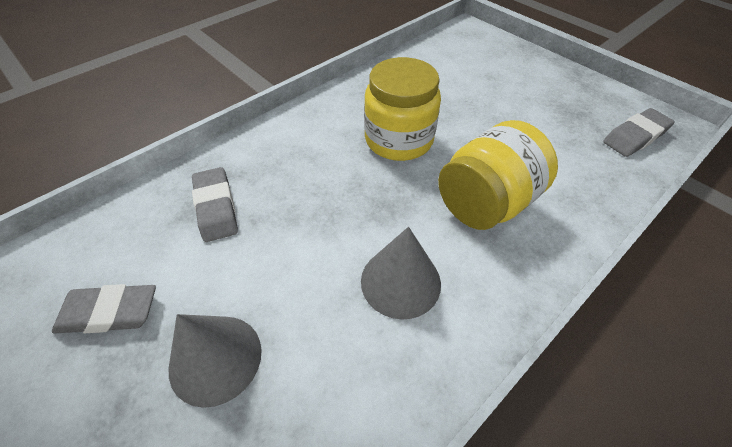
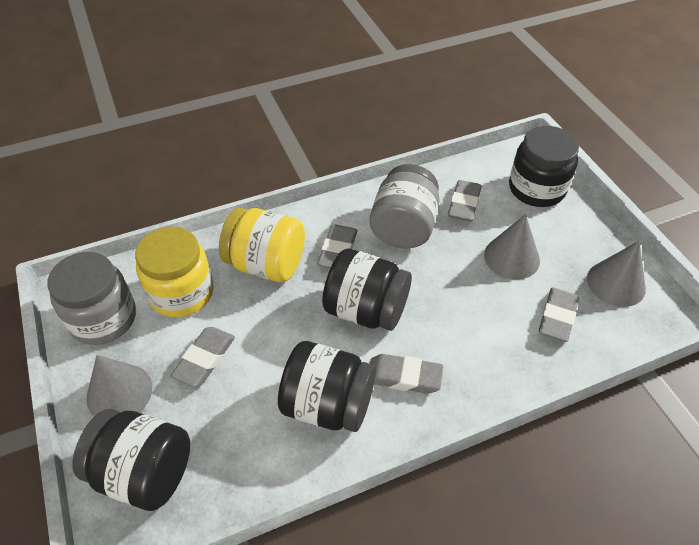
black jar: none = 0 -> [72,409,190,511] [278,341,376,432] [322,248,412,331] [509,126,579,207] = 4
grey cone: [169,314,262,408] [361,227,441,320] = 2 -> [86,355,152,416] [484,214,540,279] [587,241,646,307] = 3
grey eraser: [52,284,156,334] [192,167,238,242] [603,108,675,157] = 3 -> [171,327,235,387] [317,224,357,268] [370,354,444,394] [448,180,482,221] [539,288,579,342] = 5
grey jar: none = 0 -> [48,252,136,345] [370,164,440,249] = 2

